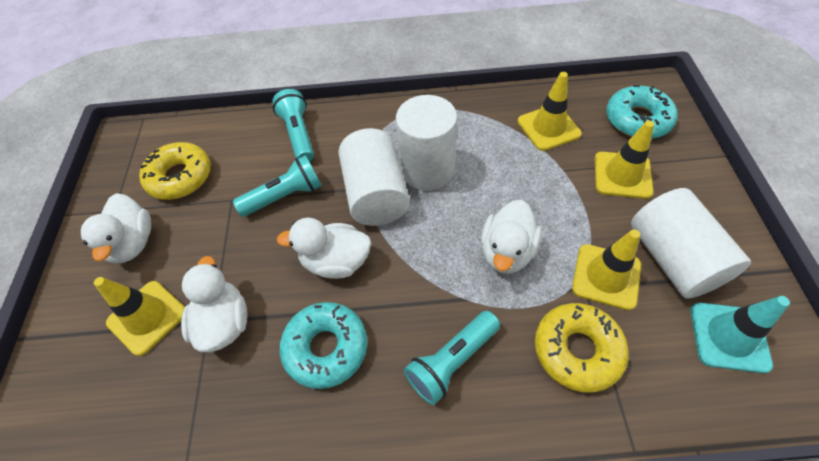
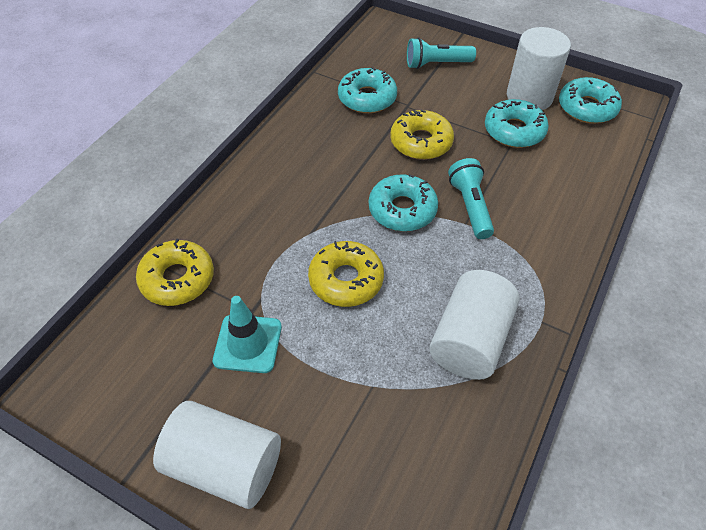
turquoise donut: [280,302,367,389] [606,85,678,139] = 2 -> [338,67,397,113] [369,174,438,231] [485,99,549,148] [559,77,622,124] = 4
turquoise flashlight: [233,155,322,217] [272,89,314,162] [404,311,500,405] = 3 -> [407,37,476,69] [448,158,494,239] = 2
white duck: [81,193,151,264] [181,256,247,352] [277,218,371,279] [481,200,542,274] = 4 -> none = 0
yellow donut: [139,142,211,200] [535,303,629,393] = 2 -> [136,239,214,306] [308,241,384,307] [390,110,454,160] = 3
yellow traffic cone: [94,277,185,356] [518,72,582,151] [572,229,641,310] [595,121,654,199] = 4 -> none = 0

